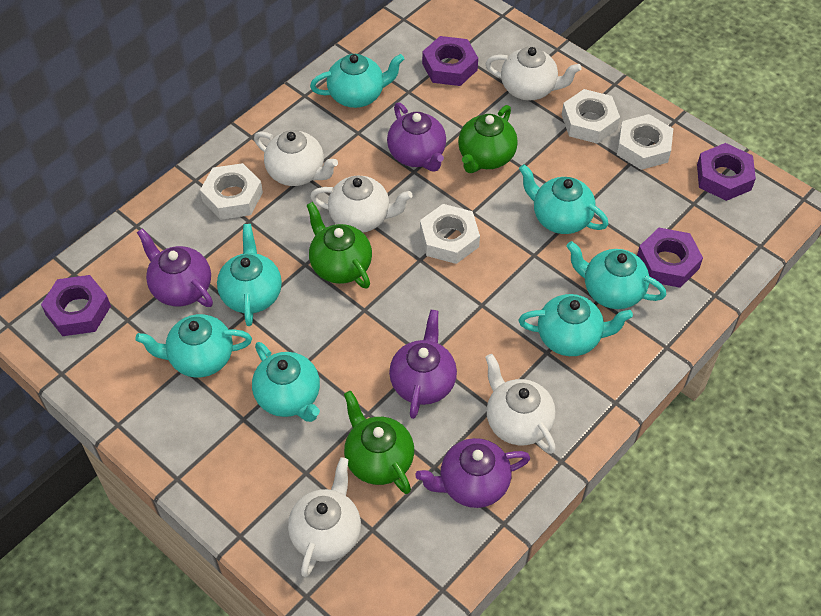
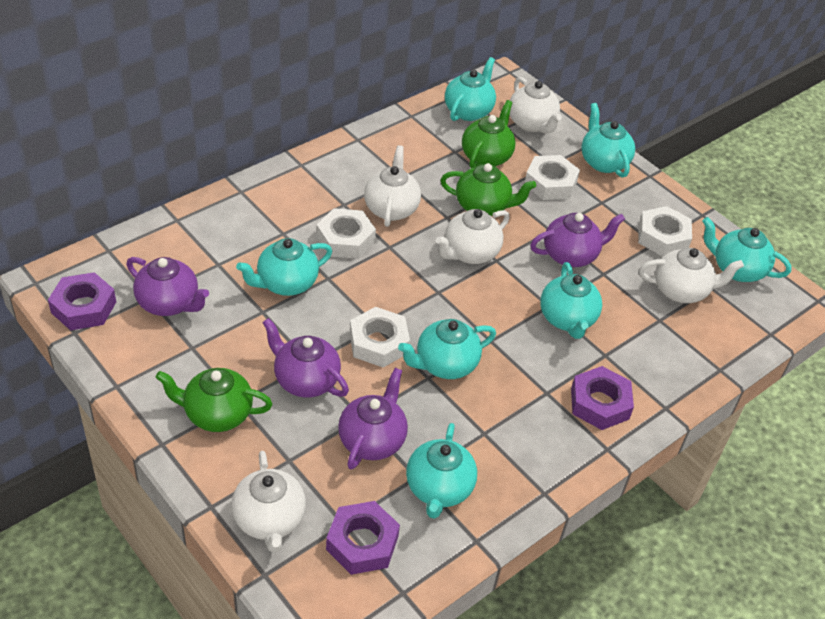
purple nut: [41,275,111,336] [422,36,478,86] [637,228,703,288] [697,143,756,201] = 4 -> [48,272,116,331] [326,501,400,575] [571,366,634,430] = 3

